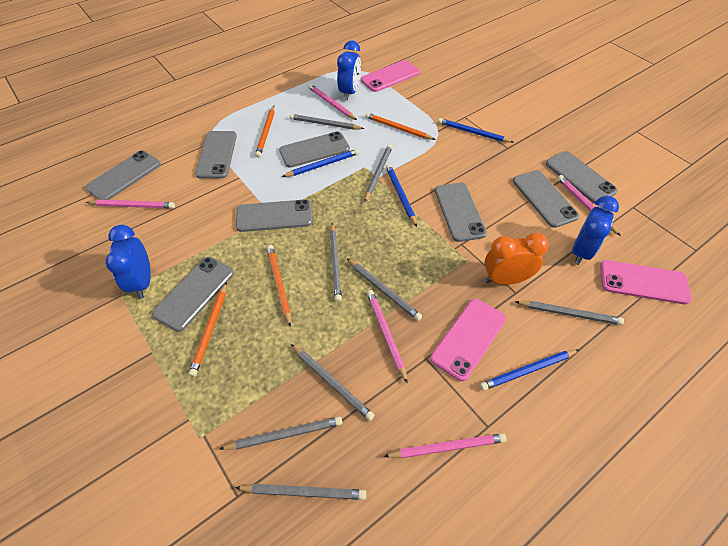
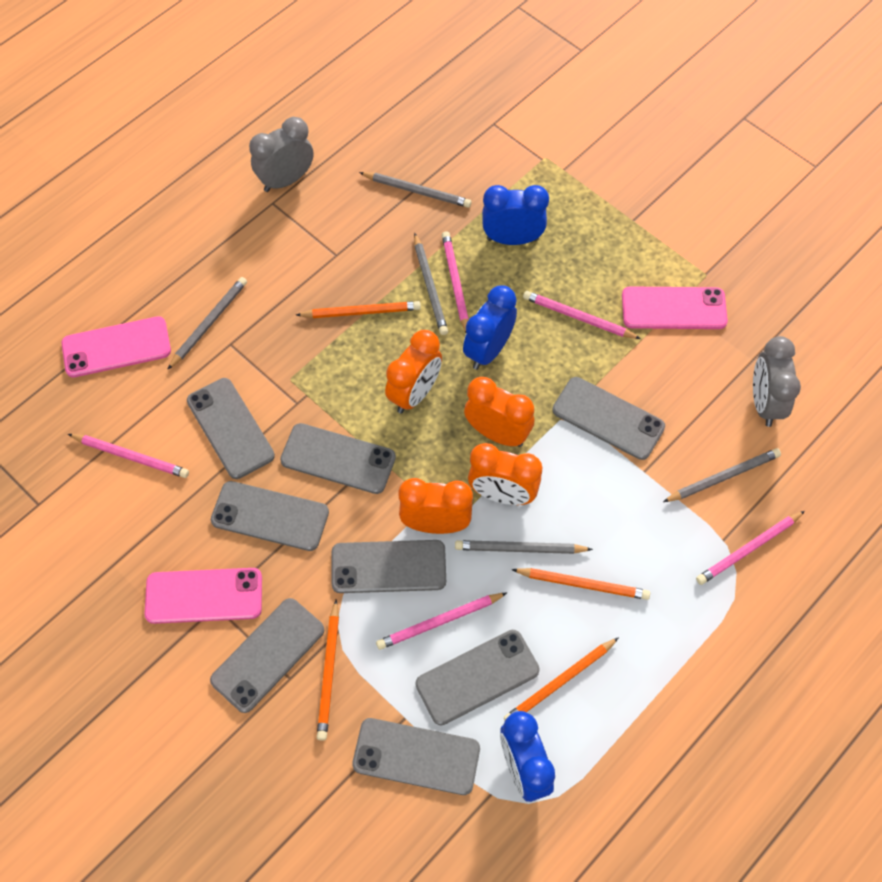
blue pencil: [282,149,359,177] [386,164,417,227] [438,118,513,143] [480,350,579,391] = 4 -> none = 0
grey clock: none = 0 -> [249,117,314,192] [753,336,801,427] = 2
grey pencil: [220,416,342,450] [235,484,366,500] [290,114,364,130] [291,344,375,421] [330,223,342,302] [347,259,422,321] [364,144,392,202] [515,301,624,325] = 8 -> [167,277,247,370] [359,172,472,208] [414,233,448,335] [455,540,593,554] [663,448,781,502] = 5
orange clock: [484,233,549,285] = 1 -> [385,330,442,414] [398,478,473,534] [464,377,534,447] [468,443,542,505] = 4

